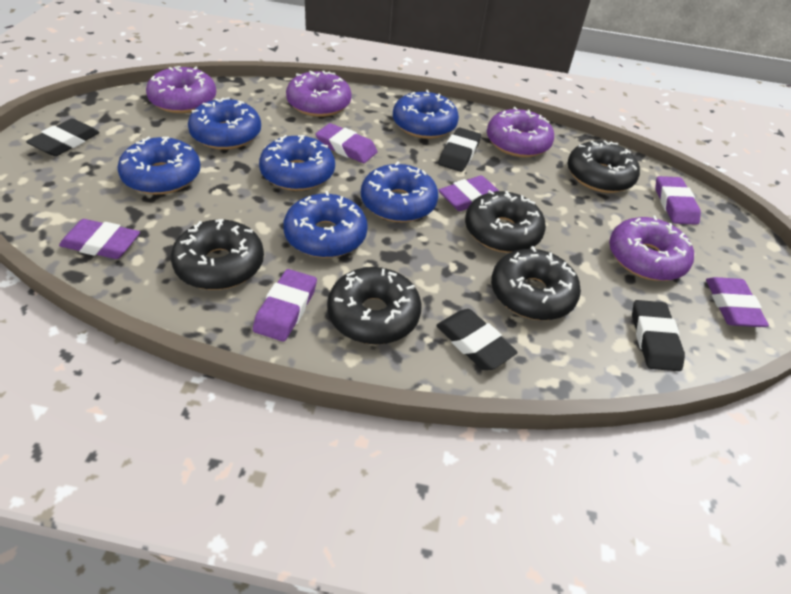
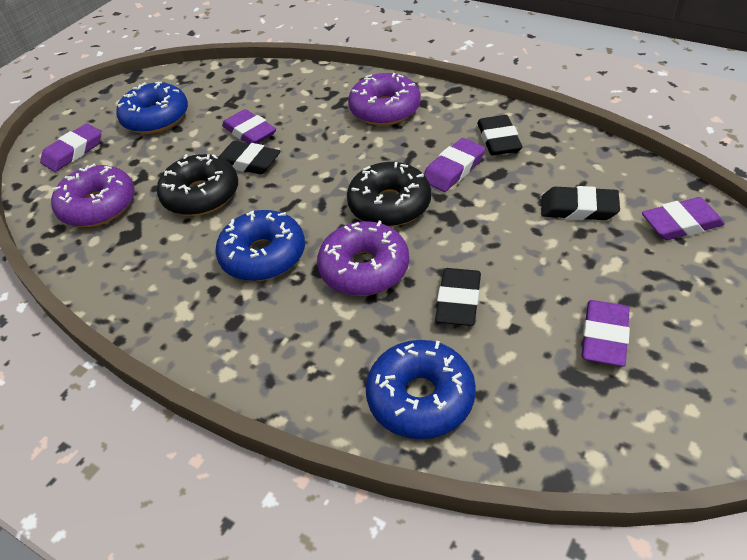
black donut: [171,219,264,290] [327,267,422,345] [465,190,546,253] [491,246,581,320] [567,140,640,193] = 5 -> [157,154,238,216] [347,162,431,227] = 2
blue donut: [117,137,201,195] [188,97,261,150] [259,135,335,191] [283,191,368,258] [361,162,438,222] [393,90,459,139] = 6 -> [116,82,188,134] [215,210,305,281] [366,340,476,439] = 3
purple donut: [146,66,216,113] [286,70,352,117] [487,107,554,157] [609,215,694,281] = 4 -> [51,164,135,227] [317,221,409,296] [348,73,421,126] = 3
purple eraser: [59,219,140,259] [253,269,317,342] [316,123,378,163] [439,175,499,211] [655,176,701,225] [706,277,769,327] = 6 -> [40,123,102,172] [222,109,276,144] [424,138,485,192] [581,300,630,367] [642,197,725,240] = 5

